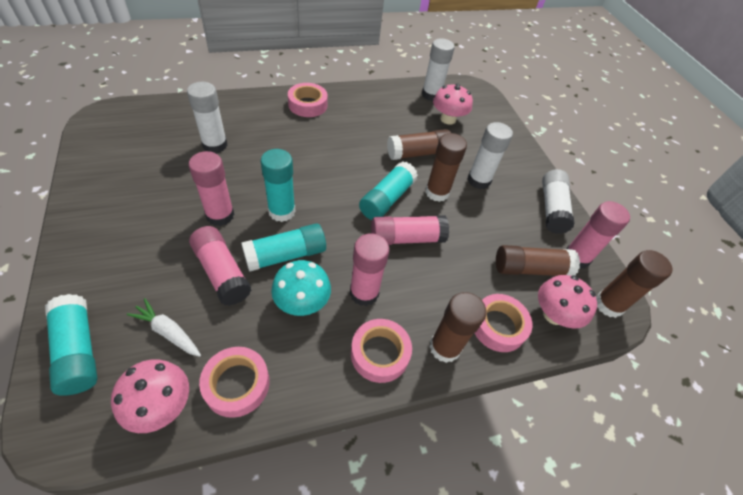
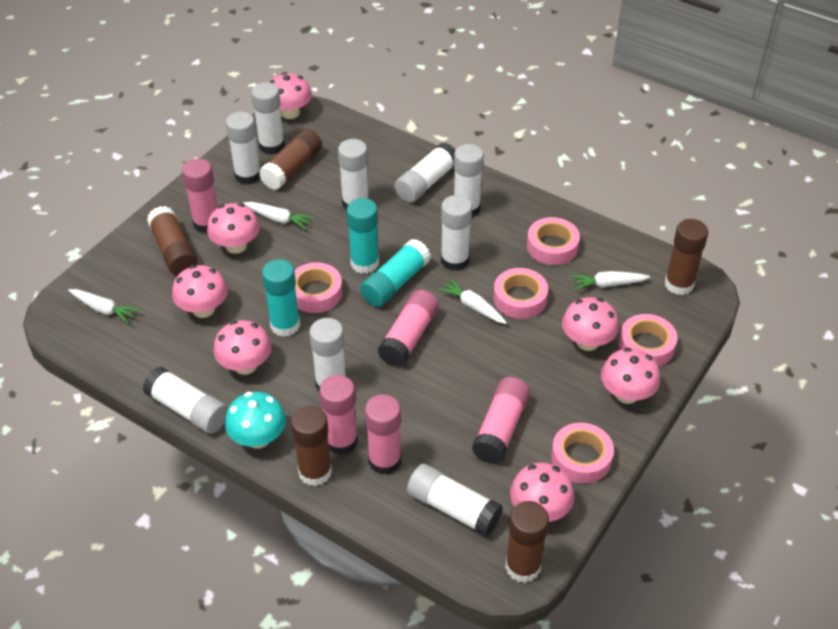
pink mushroom: [111,359,189,433] [433,84,473,125] [538,275,597,329] = 3 -> [172,265,228,318] [207,203,260,254] [214,320,271,375] [269,72,312,119] [510,463,574,522] [562,297,619,351] [601,348,660,404] = 7
pink tape: [199,347,270,418] [288,83,328,117] [351,319,412,383] [475,294,532,352] = 4 -> [294,262,342,313] [493,268,548,319] [527,217,580,265] [551,423,614,484] [619,314,677,367] = 5
turquoise glue stick: [45,294,98,396] [241,224,326,272] [261,149,296,222] [359,161,418,220] = 4 -> [262,259,300,337] [347,198,379,274] [360,239,431,307] = 3
white carrot: [127,298,201,357] = 1 -> [68,289,140,324] [243,202,314,230] [438,278,507,324] [570,271,650,291] = 4
white glue stick: [187,82,228,153] [422,38,455,101] [467,122,513,189] [542,169,575,234] = 4 -> [143,366,228,434] [226,112,261,185] [251,82,285,154] [309,318,347,392] [338,139,369,210] [395,142,456,203] [407,464,503,537] [441,195,472,271] [454,144,484,217] = 9

